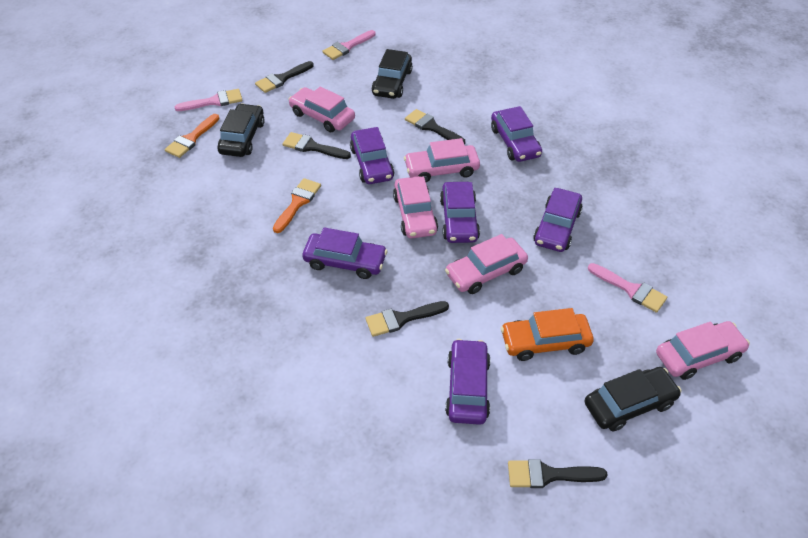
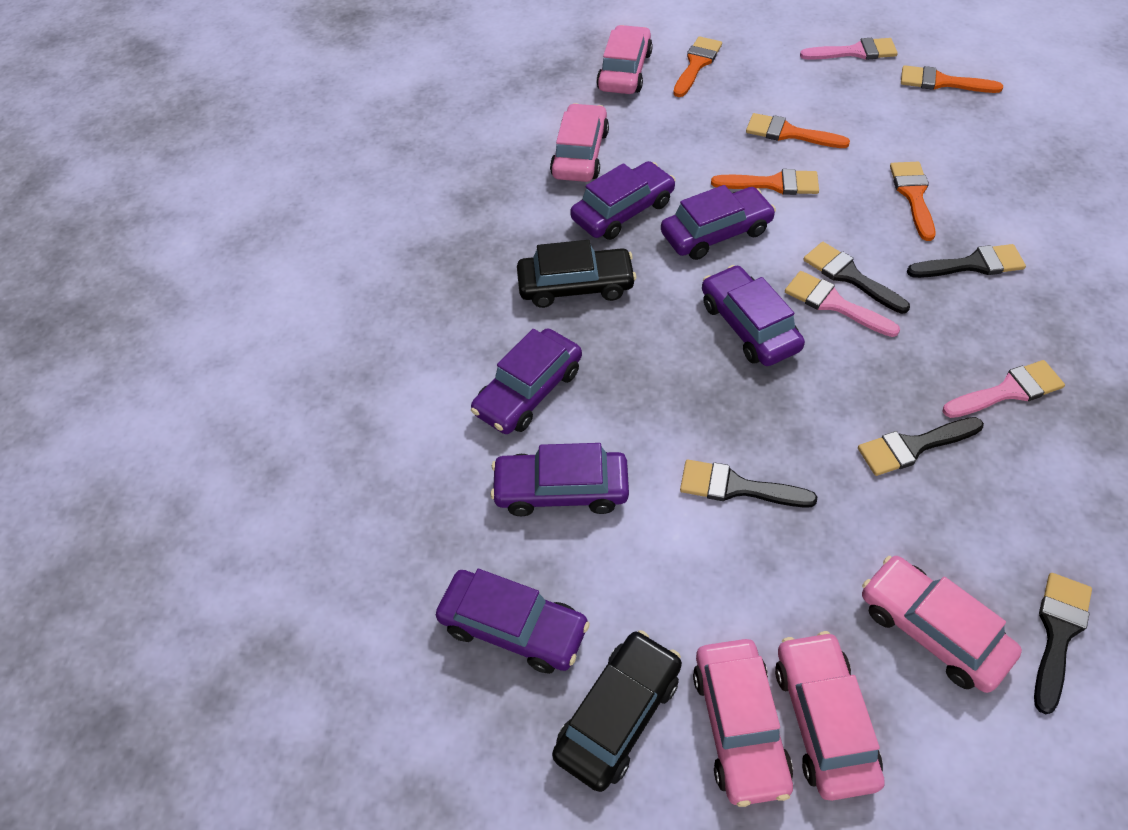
black car: [217,103,265,157] [372,49,413,99] [585,367,682,431] = 3 -> [517,240,636,308] [552,630,682,792] = 2
orange brush: [165,114,220,158] [273,178,321,233] = 2 -> [673,36,722,97] [711,169,819,195] [746,113,850,148] [890,162,935,241] [901,65,1003,93] = 5
orange car: [501,308,594,361] = 1 -> none = 0

